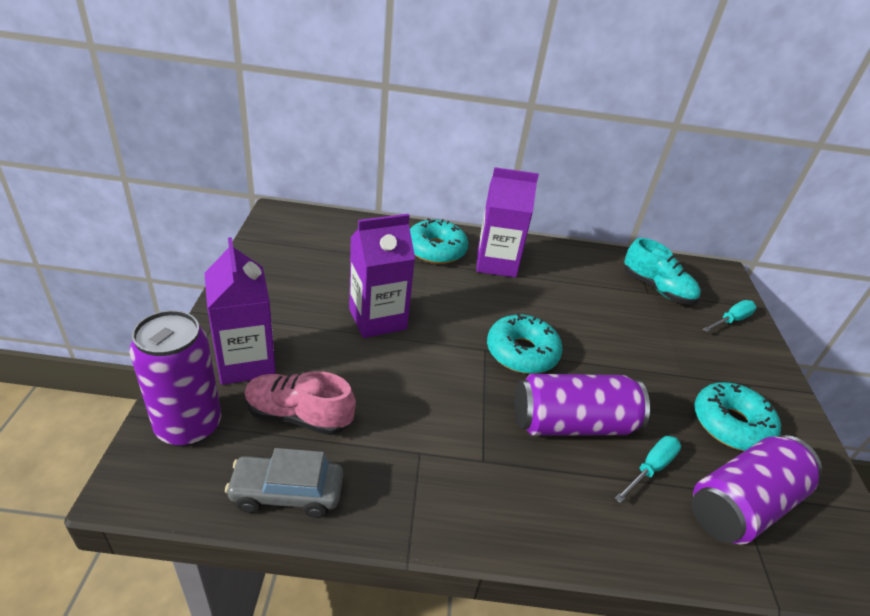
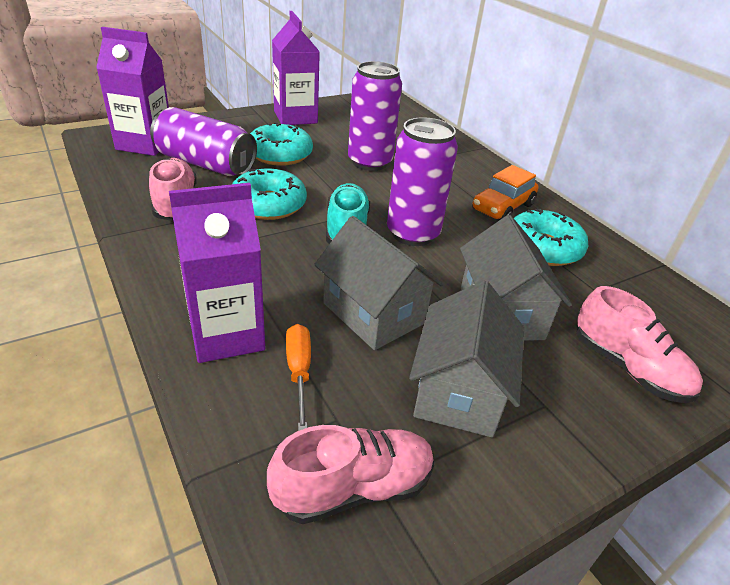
grey car: [225,448,343,518] = 1 -> none = 0
grey house: none = 0 -> [314,216,443,350] [409,281,524,438] [460,215,572,341] = 3
orange car: none = 0 -> [472,165,538,220] = 1
orange screwdriver: none = 0 -> [286,324,311,431] = 1
pink shoe: [244,371,356,435] = 1 -> [149,158,197,221] [267,425,434,524] [576,286,703,403] = 3
turquoise screwdriver: [614,436,681,503] [703,300,757,332] = 2 -> none = 0

